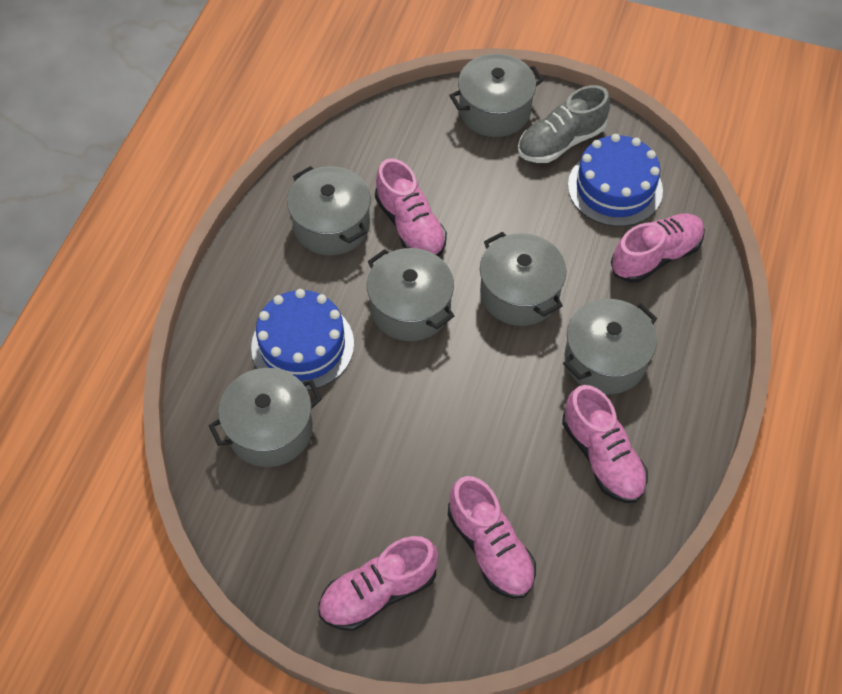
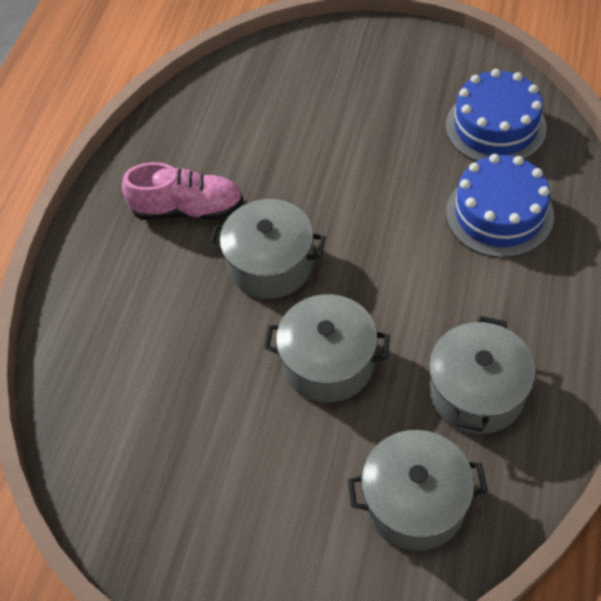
grey pot: [209,368,322,467] [287,166,371,255] [367,248,454,341] [449,54,544,137] [480,232,567,326] [563,299,657,394] = 6 -> [209,199,326,299] [264,294,390,402] [348,430,488,551] [429,316,536,434] = 4
grey shoe: [518,85,610,163] = 1 -> none = 0
pink shoe: [318,536,438,631] [375,158,447,257] [448,476,536,599] [562,385,648,503] [611,214,705,283] = 5 -> [122,162,243,220] = 1

